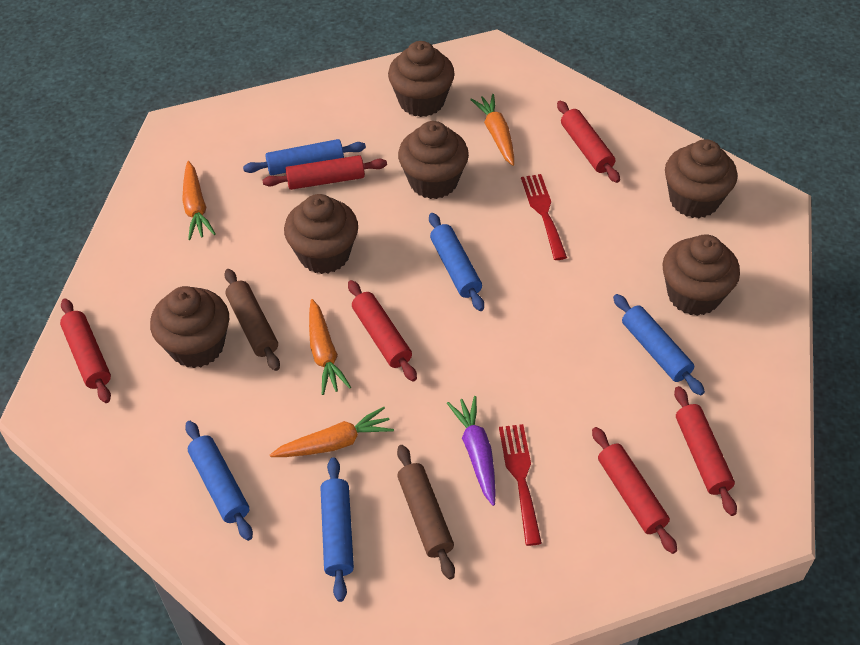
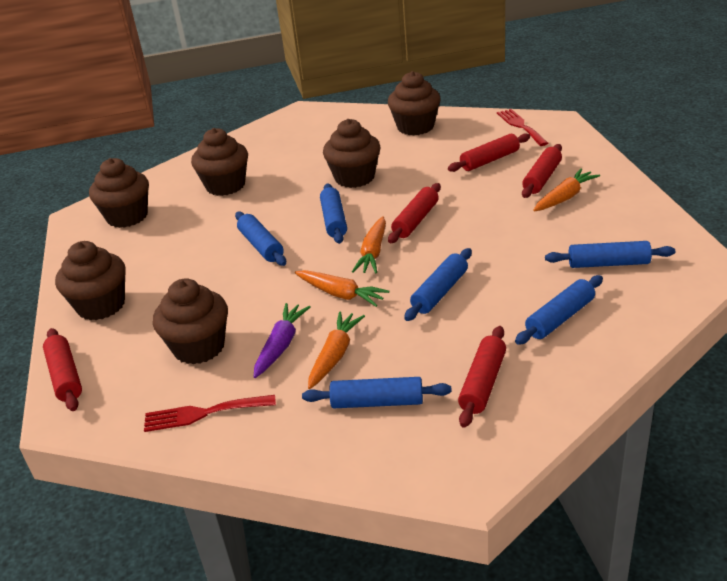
blue rolling pin: [185,421,253,541] [243,139,366,175] [321,457,354,602] [429,213,484,311] [613,294,705,395] = 5 -> [235,211,286,266] [302,377,452,408] [320,183,347,244] [404,248,472,321] [515,275,603,345] [545,241,675,268] = 6
brown rolling pin: [224,269,280,371] [397,445,455,580] = 2 -> none = 0
red rolling pin: [60,298,111,403] [262,155,387,190] [348,280,417,382] [557,101,620,183] [592,427,677,554] [674,386,737,516] = 6 -> [43,328,82,411] [388,183,441,243] [448,133,530,172] [458,326,506,428] [522,144,562,198] = 5

